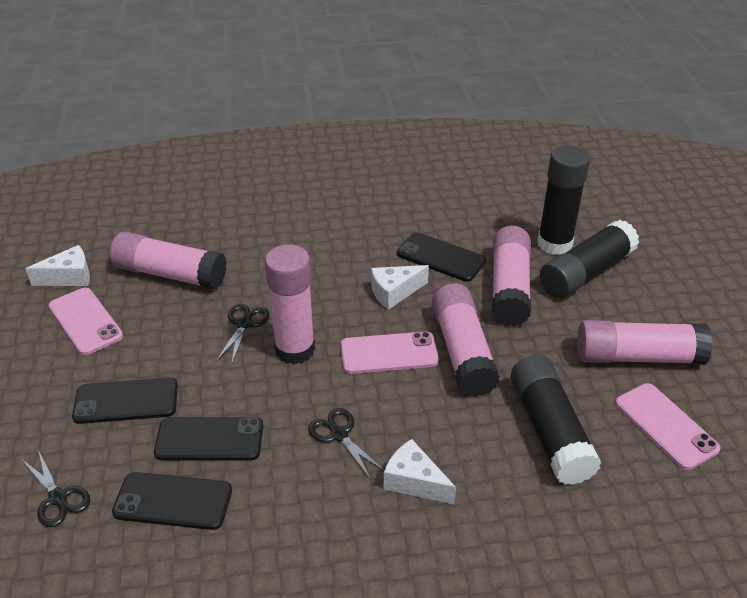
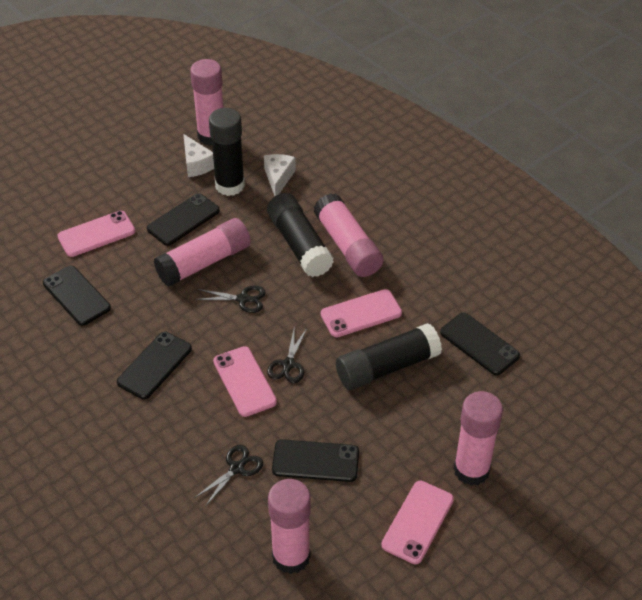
black phone: [72,377,178,424] [112,472,232,530] [154,417,263,461] [397,232,486,282] = 4 -> [43,266,111,326] [117,332,192,399] [147,193,220,246] [272,439,359,482] [440,312,520,375] = 5
pink phone: [49,288,123,355] [341,331,439,374] [615,383,721,470] = 3 -> [57,211,135,257] [213,346,277,417] [321,289,402,337] [381,481,454,564] = 4
white cheese: [25,245,90,286] [371,265,429,310] [384,439,456,504] = 3 -> [183,134,214,177] [264,154,296,196] = 2

